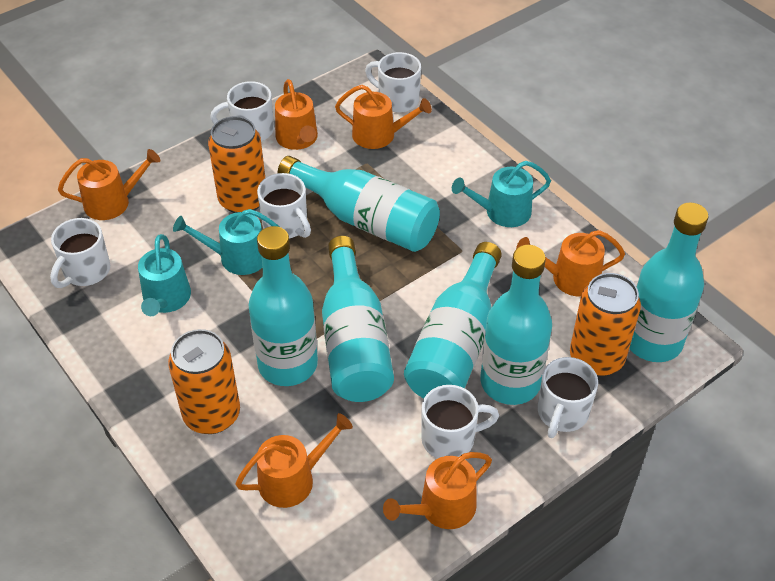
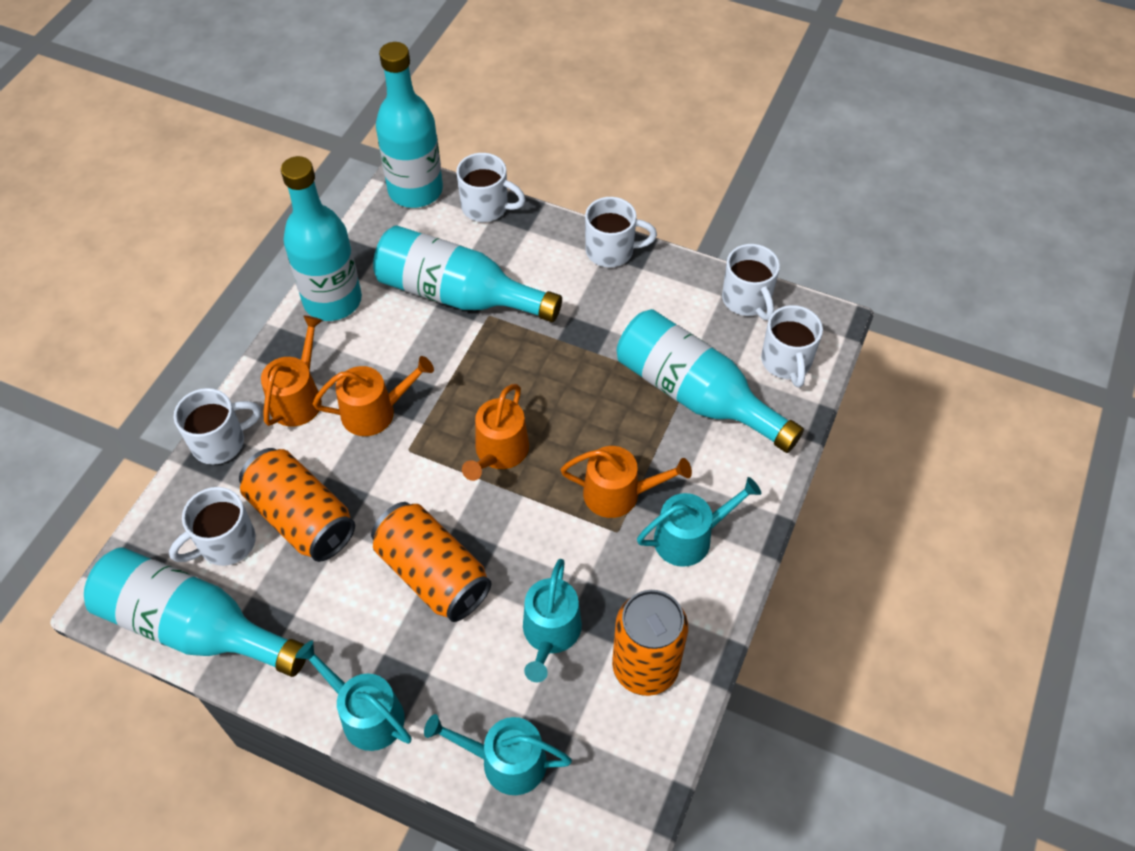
orange watering can: [58,149,160,220] [235,413,353,508] [275,79,318,150] [335,85,432,149] [383,452,492,529] [516,230,625,297] = 6 -> [261,316,323,427] [313,356,434,436] [462,384,529,481] [561,446,692,518] = 4
turquoise bottle: [249,226,318,386] [278,156,440,252] [322,236,394,402] [404,242,502,398] [481,245,552,405] [629,202,708,362] = 6 -> [84,547,306,677] [281,156,362,321] [373,225,562,322] [376,42,443,208] [617,309,804,453] = 5
turquoise watering can: [138,234,191,316] [173,209,280,275] [452,161,551,227] = 3 -> [295,640,412,751] [424,714,572,795] [523,559,582,682] [637,477,761,567] = 4

